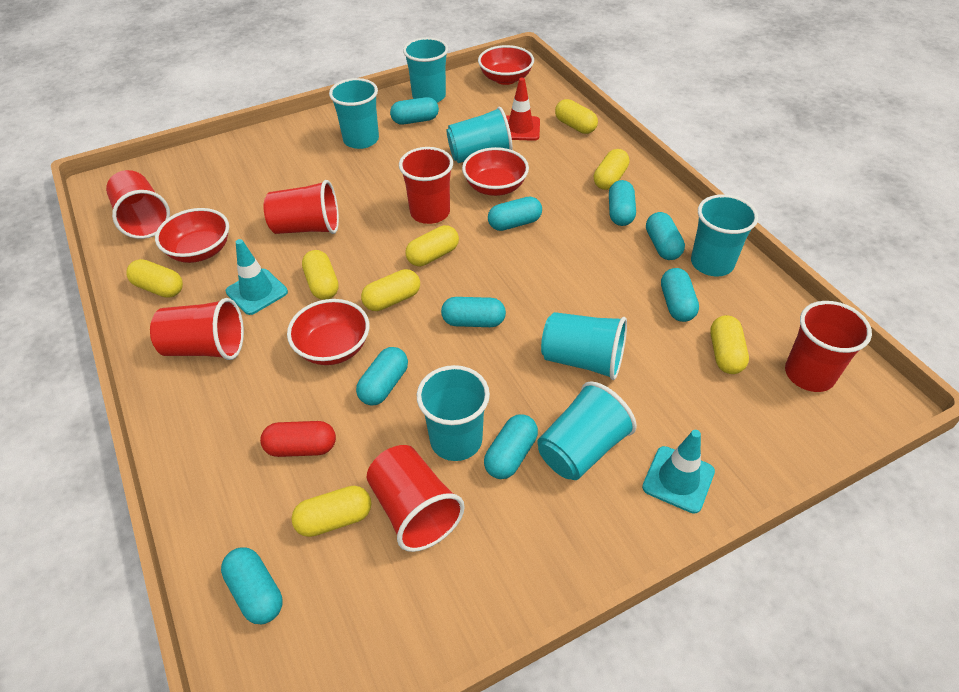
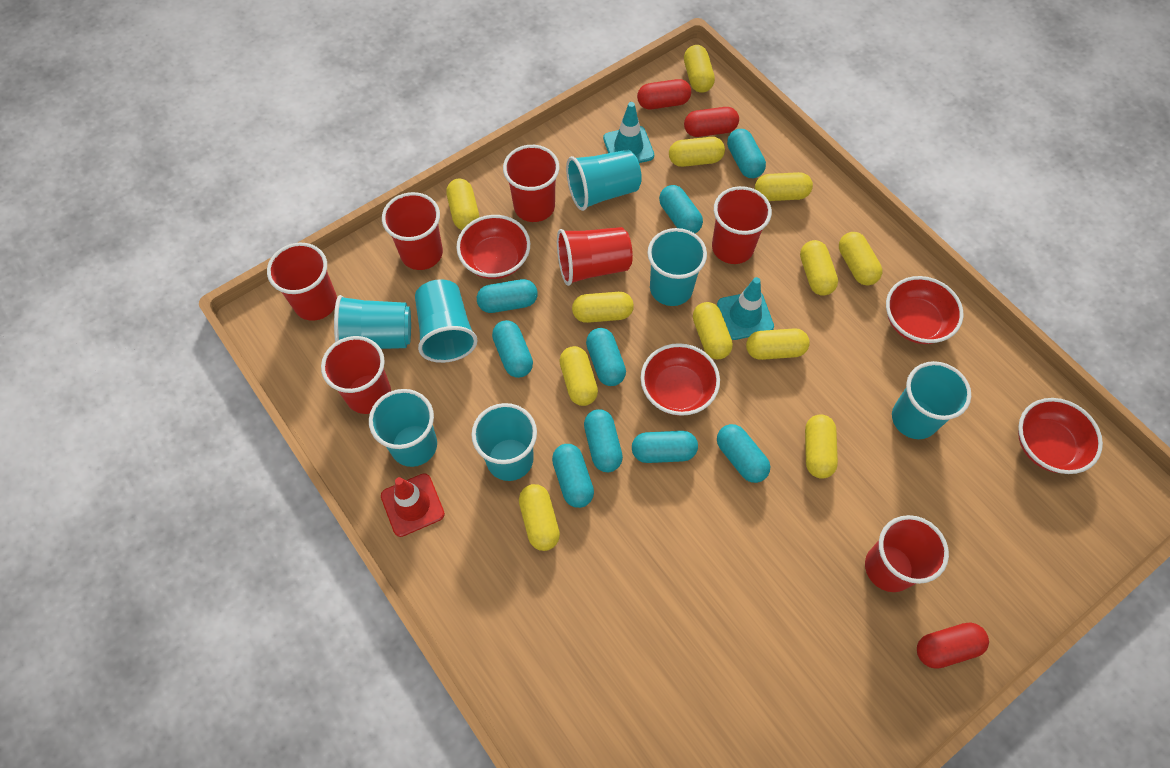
red capsule: [260,421,336,457] = 1 -> [637,79,691,109] [684,107,739,137] [917,622,989,669] = 3
red cup: [106,170,170,239] [150,298,244,360] [264,180,339,234] [367,445,465,552] [399,147,453,224] [785,301,872,392] = 6 -> [267,243,337,321] [321,336,391,414] [382,192,443,270] [503,145,559,222] [557,227,633,286] [712,186,772,264] [865,515,949,592] = 7
yellow capsule: [126,259,183,298] [291,486,371,537] [302,250,339,300] [361,269,420,311] [405,225,459,266] [555,99,598,134] [594,149,629,190] [710,315,749,374] = 8 -> [446,178,479,230] [519,484,560,551] [559,346,598,406] [572,292,634,323] [669,137,725,167] [684,45,715,93] [693,302,733,359] [746,328,810,360] [755,172,813,201] [800,240,838,296] [805,414,838,479] [839,232,882,285] = 12

